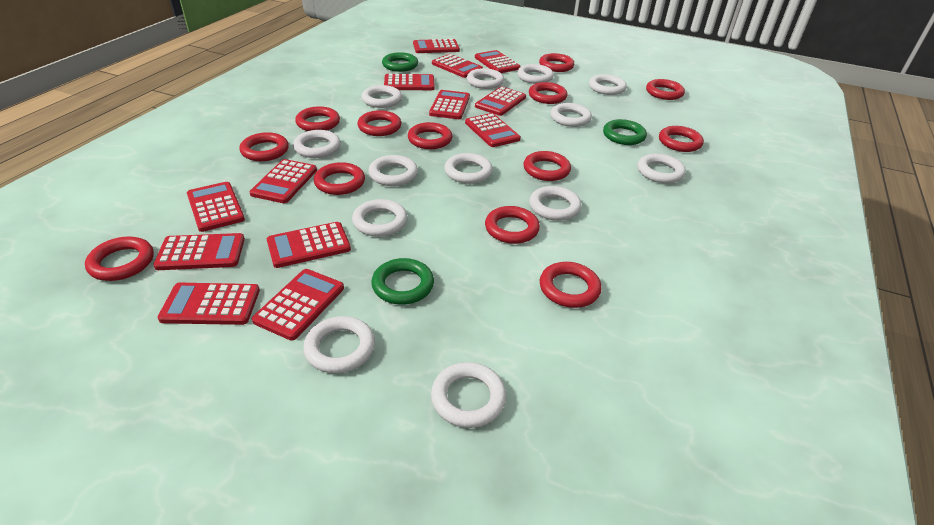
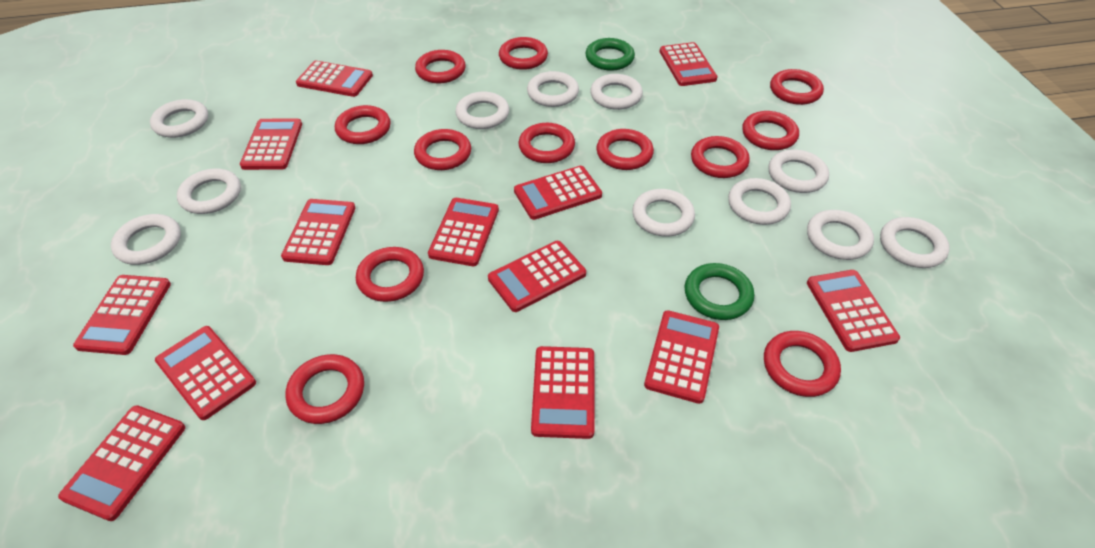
green ring: [371,258,434,305] [382,52,418,72] [603,119,647,145] = 3 -> [585,38,635,71] [685,263,754,320] = 2
red ring: [85,236,154,281] [239,132,289,161] [295,106,340,131] [314,162,365,195] [357,110,401,136] [408,122,452,149] [485,206,540,244] [523,151,571,181] [529,82,568,104] [539,53,575,72] [540,262,601,308] [646,79,685,100] [659,126,704,152] = 13 -> [285,354,364,424] [335,105,391,144] [356,247,424,302] [414,129,471,170] [415,50,466,83] [499,37,548,70] [518,123,575,163] [596,129,654,170] [691,136,750,178] [742,111,799,150] [764,331,841,397] [770,69,824,105] = 12
white ring: [293,130,341,158] [303,316,375,373] [352,199,408,237] [361,85,402,108] [368,155,418,186] [431,362,506,428] [444,153,493,184] [467,68,504,89] [517,64,554,84] [529,186,581,221] [550,103,592,127] [589,74,627,95] [637,154,686,184] = 13 -> [111,214,181,265] [150,99,208,138] [177,168,241,214] [455,92,509,129] [527,71,579,107] [590,74,643,110] [632,189,695,237] [728,178,791,225] [769,149,829,193] [807,210,874,260] [880,217,950,268] = 11

